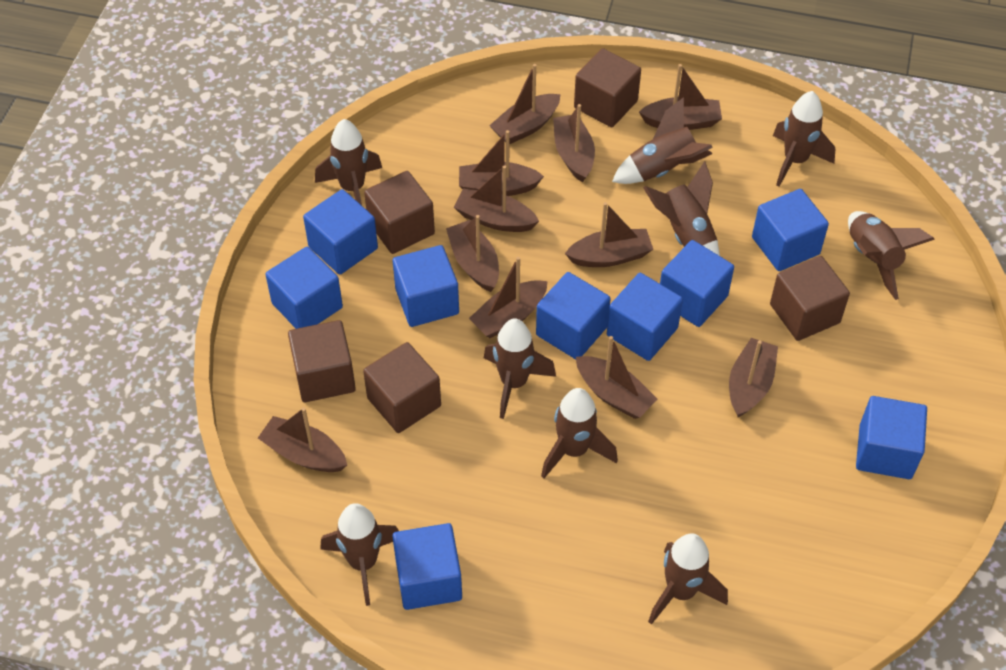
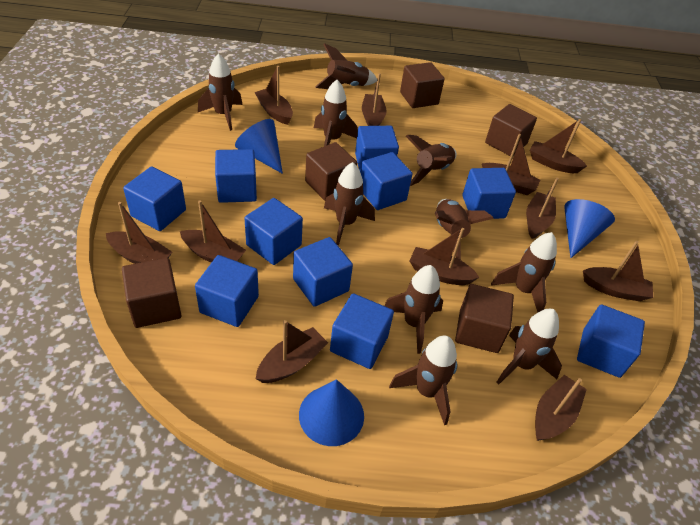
blue cone: none = 0 -> [235,119,283,174] [299,379,364,446] [564,199,615,258] = 3
blue cube: [265,247,343,329] [303,189,378,275] [392,523,462,610] [393,245,459,327] [536,272,611,359] [607,273,683,361] [660,240,734,327] [752,189,829,271] [856,396,927,479] = 9 -> [123,167,186,231] [195,255,259,327] [215,149,257,203] [244,198,303,265] [293,237,353,307] [330,293,394,369] [355,126,399,173] [361,152,412,210] [462,168,516,219] [577,304,645,378] = 10
brown rocket: [315,119,382,205] [320,503,399,606] [484,318,556,419] [541,388,618,479] [612,97,713,184] [643,161,720,256] [648,533,728,625] [773,91,835,187] [848,211,935,300] = 9 -> [198,53,242,131] [314,80,358,146] [315,43,377,89] [324,162,375,245] [384,265,443,354] [389,335,457,425] [406,135,457,186] [435,199,494,260] [491,232,557,312] [497,309,562,384] = 10

